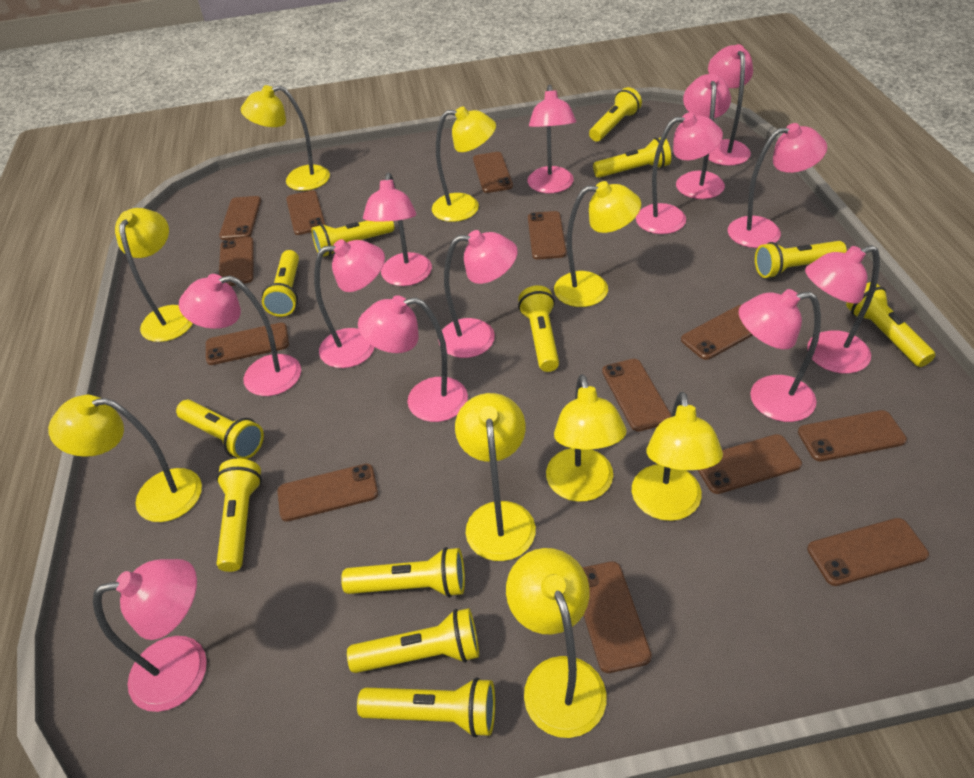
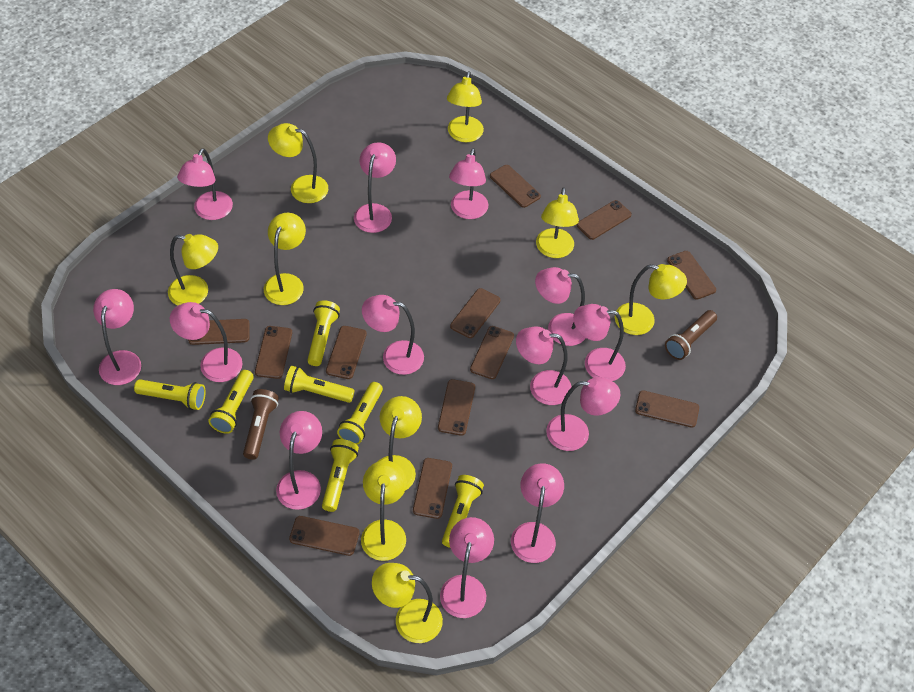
brown flashlight: none = 0 -> [243,389,279,460] [665,310,717,360] = 2
brown phone: [206,323,289,365] [219,196,261,240] [219,237,254,286] [278,463,378,522] [286,190,326,235] [473,152,513,193] [528,211,567,260] [582,561,652,673] [602,359,671,432] [681,305,753,360] [698,434,802,494] [798,410,907,461] [807,518,929,586] = 13 -> [188,319,250,345] [255,326,292,379] [289,516,359,556] [326,326,367,379] [413,458,452,519] [438,379,475,436] [450,288,500,338] [470,326,514,379] [490,165,541,208] [577,200,631,240] [635,390,699,428] [667,251,716,300] = 12
yellow flashlight: [176,400,264,459] [216,459,262,572] [262,250,299,317] [312,221,394,257] [341,547,465,598] [347,608,479,673] [357,677,495,737] [518,285,559,372] [589,87,642,141] [593,137,671,178] [755,241,847,278] [846,282,935,367] = 12 -> [134,379,206,410] [208,370,254,434] [284,366,355,403] [307,300,340,366] [322,439,359,512] [337,382,383,445] [442,475,484,548] = 7

